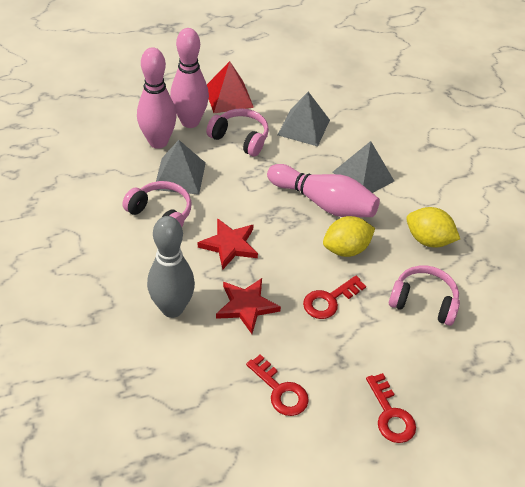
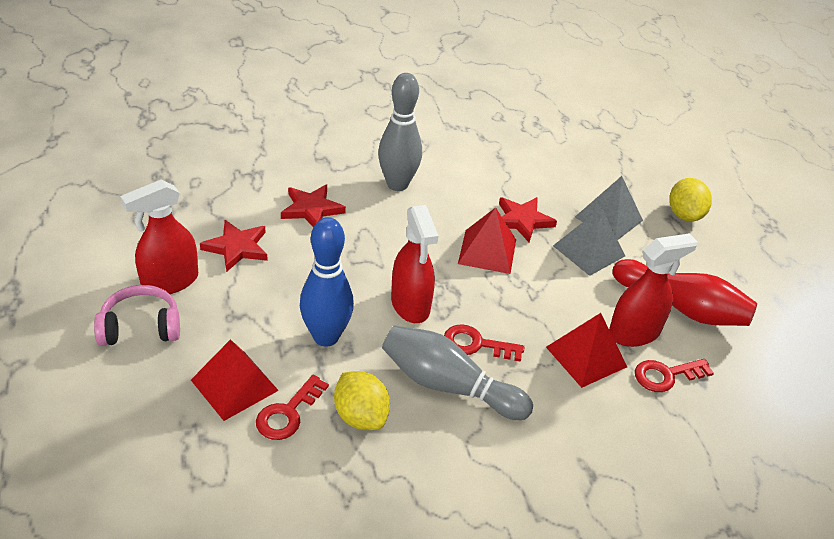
blue bowling pin: none = 0 -> [300,217,354,346] = 1
grey bowling pin: [147,216,195,318] = 1 -> [378,73,422,191] [382,325,533,420] = 2
grey pyramid: [156,140,206,195] [278,92,330,146] [333,141,394,193] = 3 -> [553,207,625,276] [575,176,643,240] = 2
pink bowling pin: [137,47,177,149] [170,28,209,128] [267,164,380,217] = 3 -> none = 0
pink headphones: [122,181,191,227] [206,108,269,157] [389,265,460,326] = 3 -> [94,285,180,346] = 1
red bowling pin: none = 0 -> [613,259,757,326] = 1
red pyramid: [207,61,254,113] = 1 -> [191,339,279,421] [458,207,516,274] [546,313,627,388] = 3
red spray bottle: none = 0 -> [120,180,198,294] [391,205,438,323] [609,233,698,347] = 3
red star: [198,218,258,270] [216,278,281,334] = 2 -> [200,220,268,272] [281,184,346,227] [499,197,557,242] = 3

